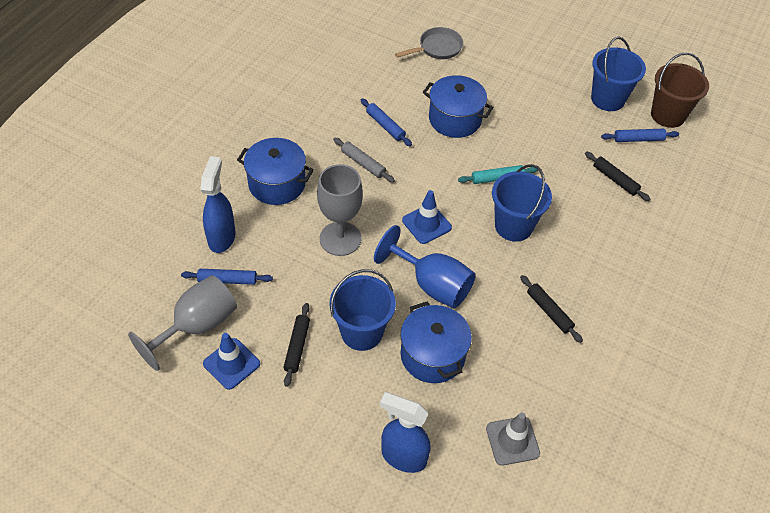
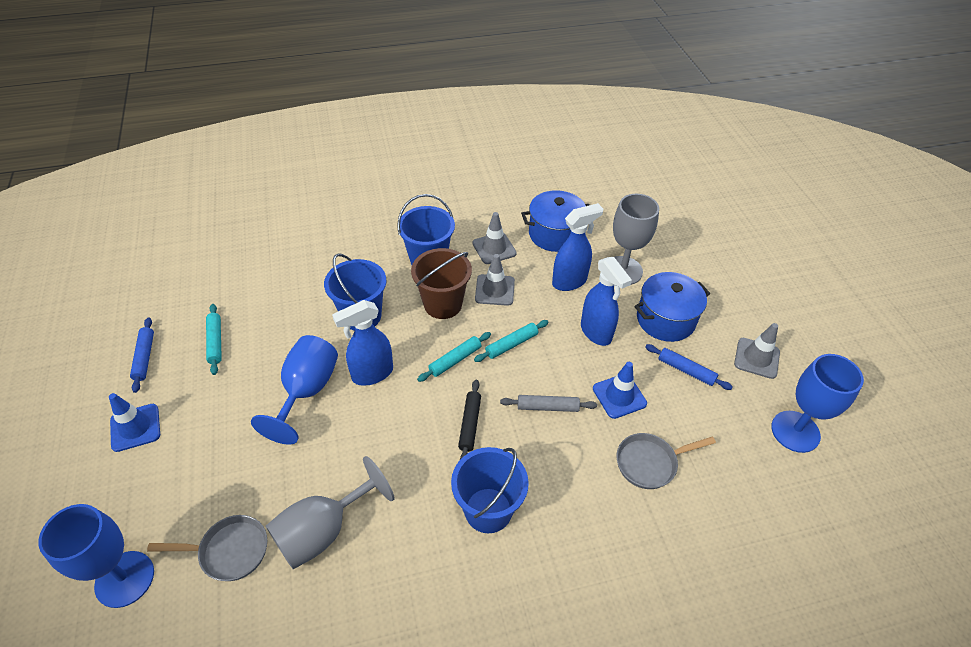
black rolling pin: [283,303,310,387] [520,275,583,343] [585,151,650,201] = 3 -> [458,379,481,460] = 1
blue goblet: [374,225,476,308] = 1 -> [38,504,154,608] [251,335,338,445] [771,354,864,453] = 3
blue pot: [237,138,314,205] [400,301,472,383] [423,75,494,138] = 3 -> [521,190,590,252] [634,272,710,342] = 2
blue rolling pin: [181,269,273,285] [361,99,412,146] [601,129,679,142] = 3 -> [130,317,154,393] [645,344,733,390] = 2
blue spray bottle: [201,156,235,253] [380,392,431,473] = 2 -> [332,300,393,386] [552,203,603,291] [581,257,632,346] = 3
grey pan: [395,27,463,59] = 1 -> [147,515,267,581] [617,433,716,489] = 2
grey traffic cone: [486,413,540,466] = 1 -> [472,212,517,264] [475,254,515,306] [734,323,780,379] = 3
turquoise rolling pin: [458,165,538,184] = 1 -> [206,304,222,375] [417,332,491,382] [474,320,549,362] = 3

